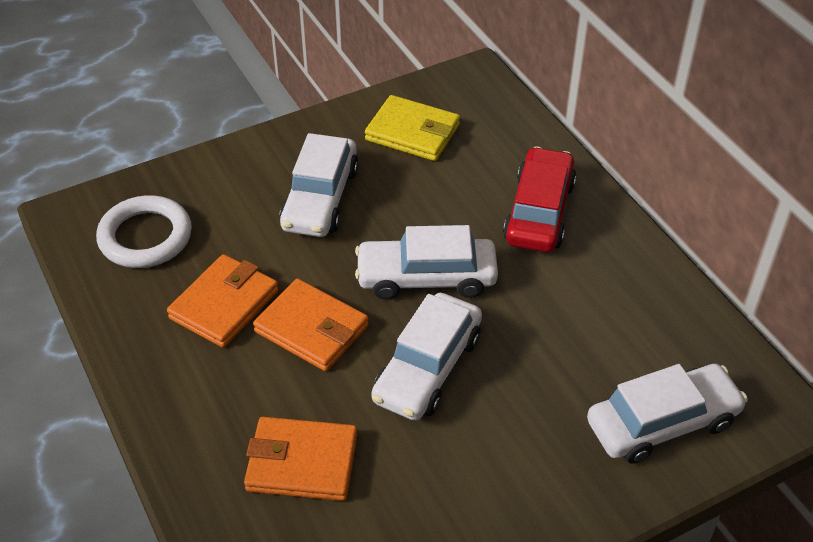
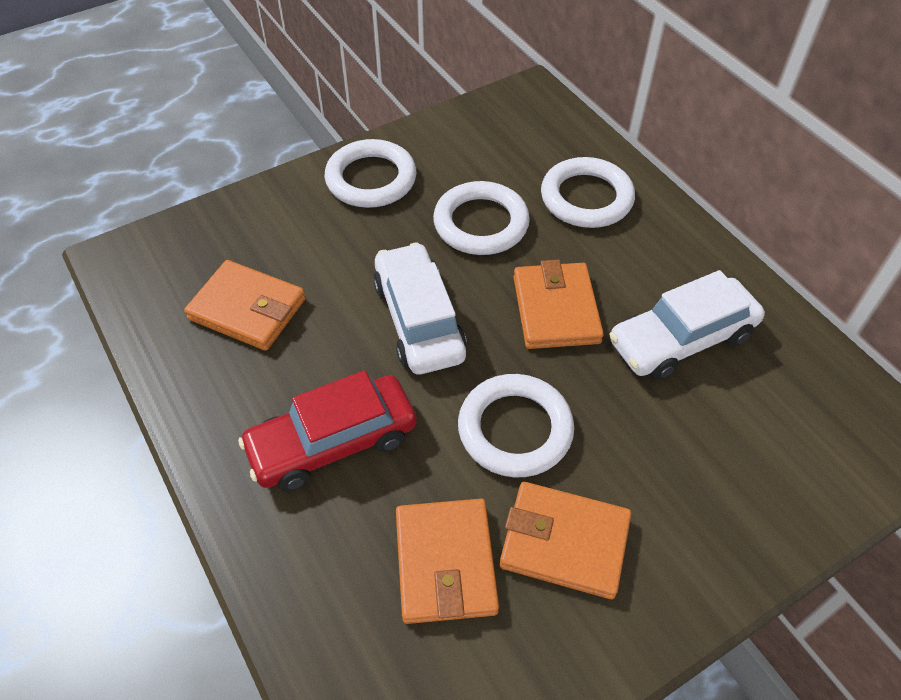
orange wallet: [167,254,278,348] [244,417,357,501] [253,278,369,371] = 3 -> [184,260,306,351] [396,499,499,624] [500,482,631,599] [514,260,604,349] = 4
white car: [280,133,359,237] [355,225,498,300] [371,293,482,421] [587,364,748,464] = 4 -> [373,242,467,374] [609,270,765,380] = 2
white ring: [96,195,192,268] = 1 -> [325,139,417,208] [433,181,530,255] [458,374,574,477] [541,157,635,228] = 4
yellow wallet: [365,95,460,161] = 1 -> none = 0

